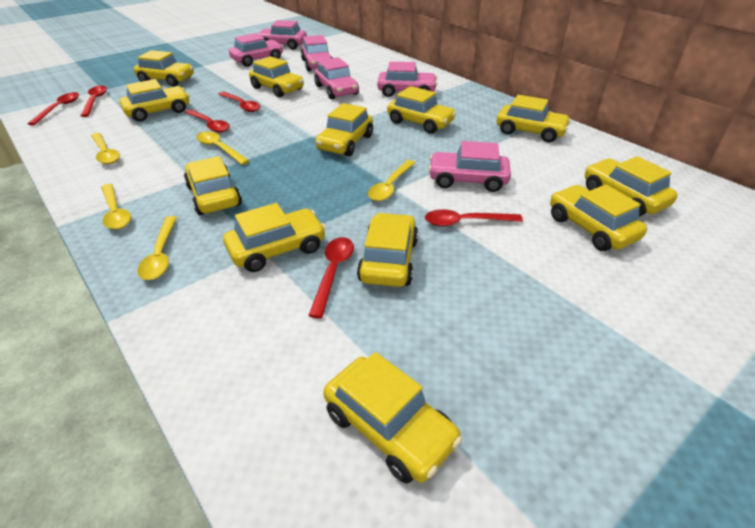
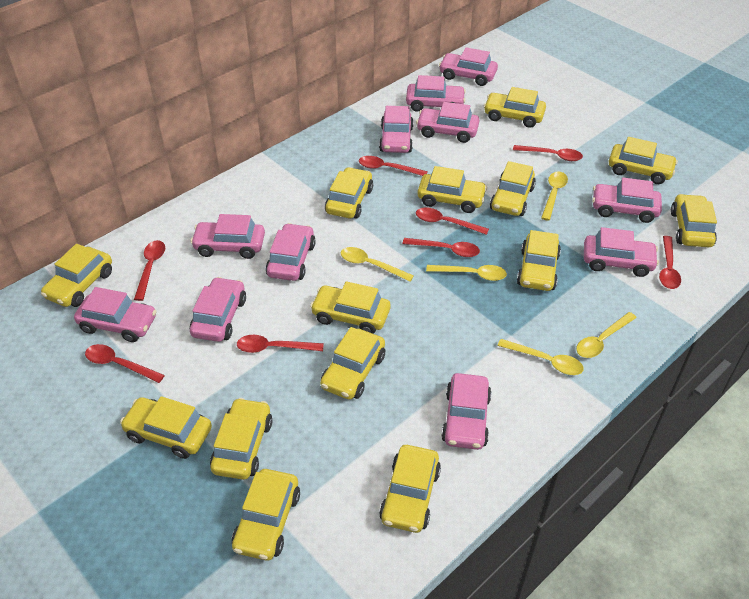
pink car: [229,33,283,67] [258,20,307,50] [301,35,333,71] [314,57,359,99] [377,62,437,97] [428,141,511,192] = 6 -> [74,287,157,342] [190,277,246,342] [191,214,265,259] [266,223,316,281] [379,106,414,153] [406,75,466,112] [416,102,479,143] [439,47,498,86] [441,373,492,450] [584,227,659,277] [592,178,662,223] = 11
red spoon: [28,92,79,125] [80,86,107,117] [185,109,230,133] [218,92,261,112] [308,237,354,319] [425,209,523,226] = 6 -> [85,344,165,383] [134,240,165,301] [237,335,324,353] [359,156,428,176] [403,238,480,257] [416,208,489,235] [513,145,583,161] [659,236,681,289] = 8
yellow car: [120,79,190,122] [134,50,194,87] [184,156,242,215] [223,203,326,272] [249,56,304,97] [315,103,373,156] [323,352,462,483] [357,213,418,287] [387,86,456,134] [496,95,571,142] [550,184,647,251] [585,156,678,216] = 12 -> [41,244,112,307] [120,396,212,459] [210,398,272,480] [232,469,300,561] [310,281,390,334] [320,327,385,400] [325,167,373,219] [379,445,441,533] [418,166,487,213] [484,87,546,128] [490,161,536,216] [517,230,561,291] [608,137,678,184] [671,194,717,247] = 14

